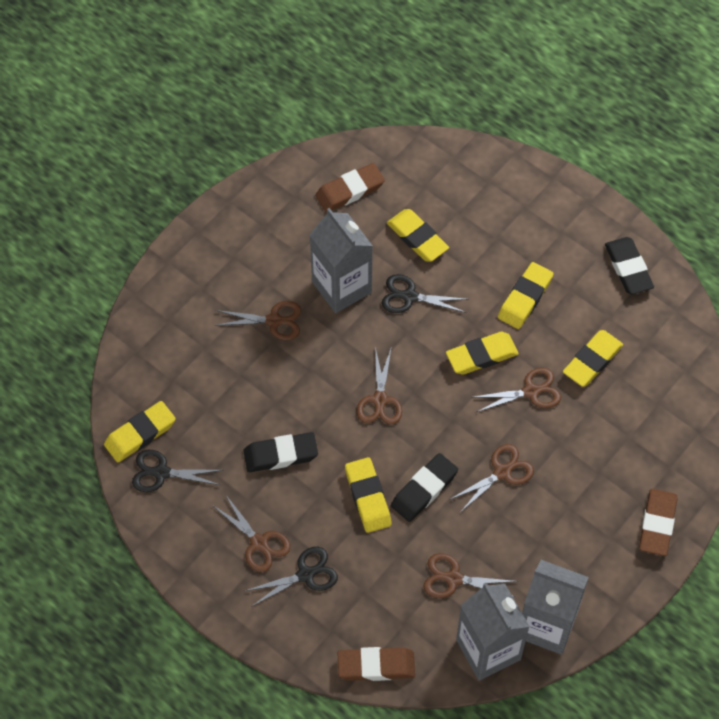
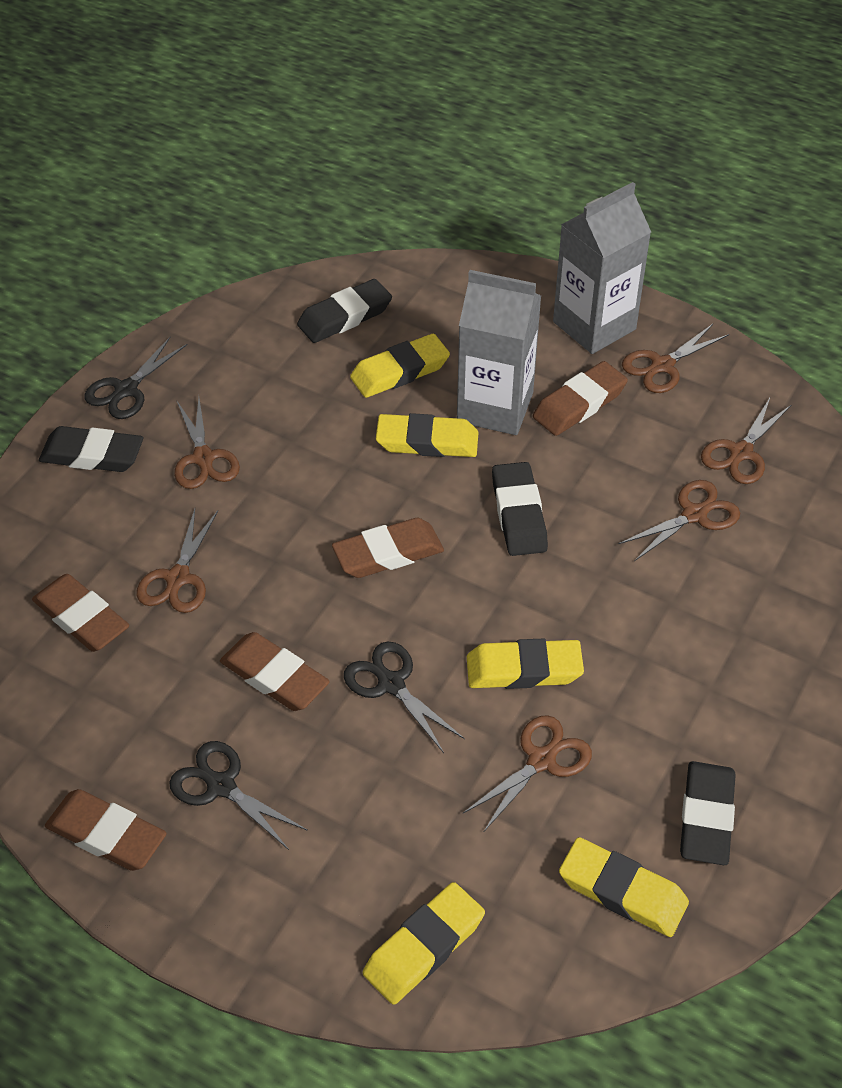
black eraser: [243,432,318,472] [391,453,458,522] [605,237,654,294] = 3 -> [39,426,143,472] [297,279,392,343] [492,462,548,556] [680,761,736,865] = 4
brown eraser: [315,163,385,213] [337,647,415,681] [639,489,677,556] = 3 -> [32,574,129,652] [45,789,167,871] [220,632,330,711] [332,518,444,578] [533,361,628,436] = 5
grey carton: [310,208,373,313] [456,583,530,681] [522,560,589,655] = 3 -> [457,270,541,435] [553,182,651,354] = 2
yellow eraser: [104,401,176,462] [345,457,392,533] [387,209,449,262] [446,332,519,375] [498,262,553,329] [563,330,623,387] = 6 -> [350,334,450,398] [363,882,485,1005] [376,413,479,457] [467,639,584,689] [559,837,689,937] = 5

